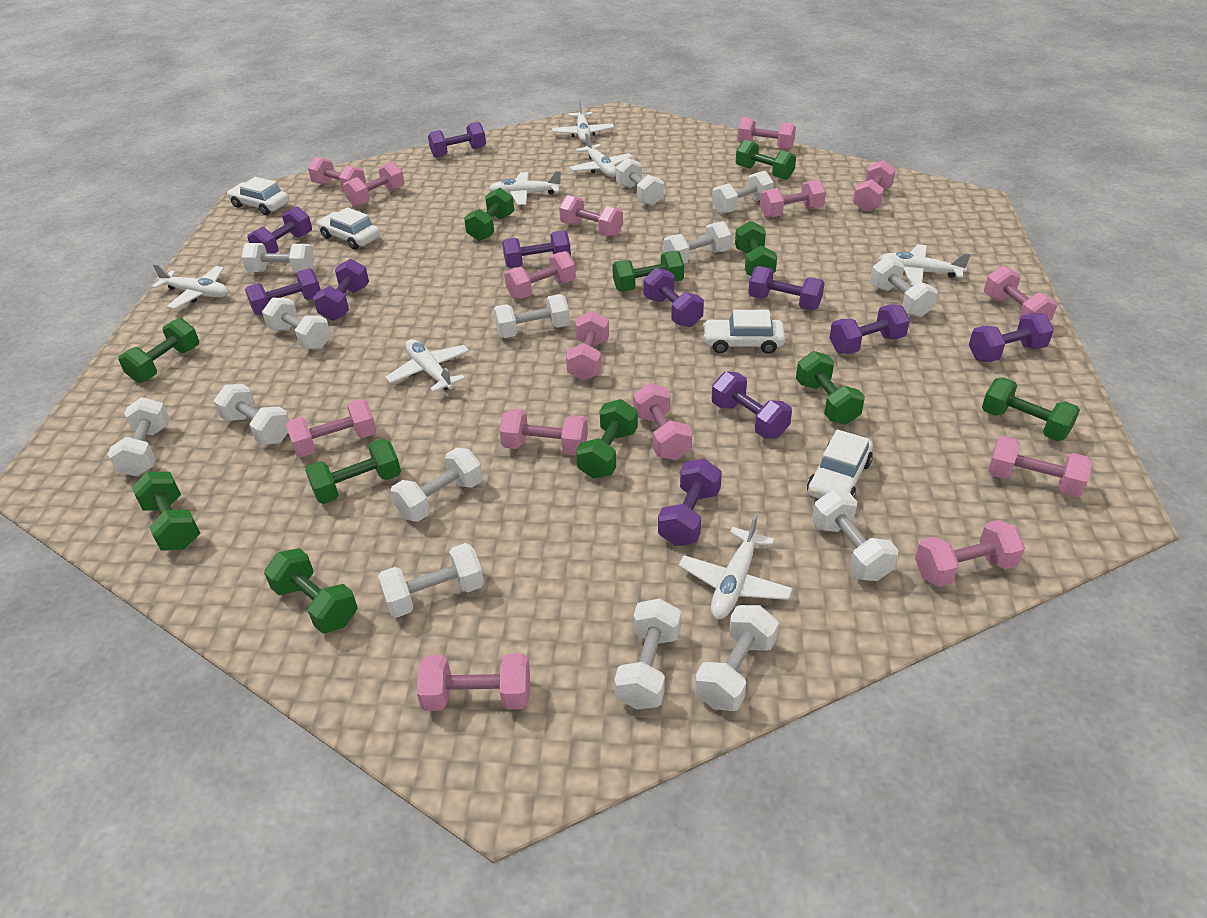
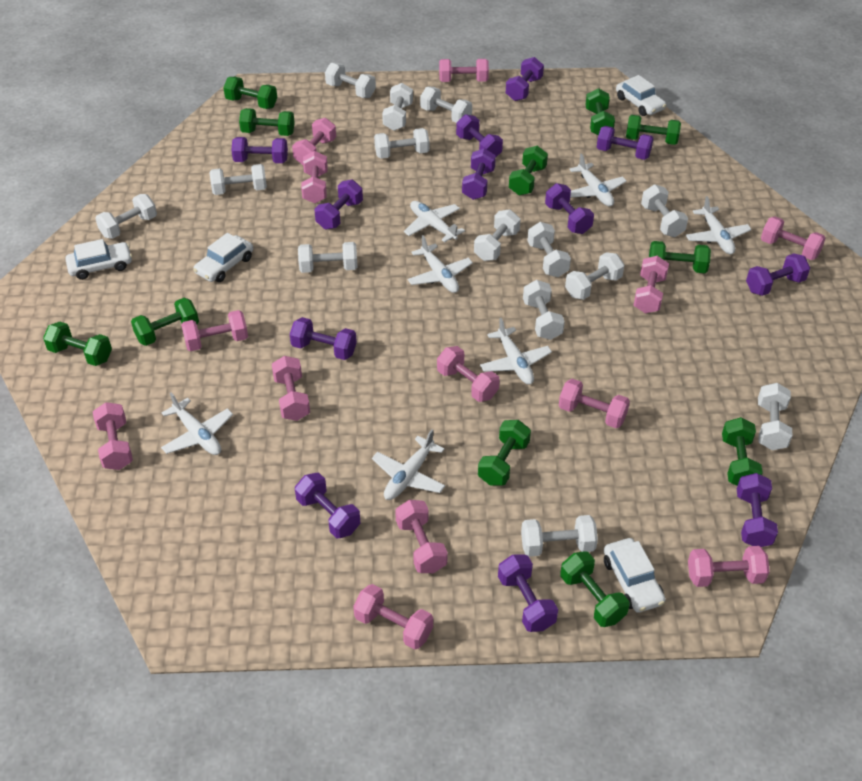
pink dumbbell: [286,399,377,457] [308,157,366,191] [343,162,404,207] [417,653,530,711] [499,409,588,455] [504,251,576,299] [559,195,623,237] [566,311,609,381] [633,383,692,460] [737,117,796,150] [760,179,826,218] [853,160,896,211] [915,520,1025,587] [984,266,1057,321] [988,436,1092,498] = 15 -> [93,402,133,470] [181,310,248,351] [272,356,310,421] [292,118,336,165] [301,151,328,203] [353,584,433,650] [395,500,448,573] [437,346,500,402] [439,59,489,82] [559,379,630,428] [633,256,669,314] [688,546,770,587] [761,216,826,260] = 13
purple dumbbell: [245,268,321,315] [247,206,312,253] [313,259,369,321] [428,122,486,158] [502,230,571,268] [643,268,704,327] [658,459,722,546] [712,371,792,438] [748,266,825,310] [830,305,910,354] [969,313,1054,362] = 11 -> [231,137,288,163] [290,317,357,360] [295,473,361,538] [314,180,363,229] [456,114,503,157] [462,148,496,200] [498,555,558,632] [506,57,544,101] [545,183,594,234] [597,126,654,160] [737,473,778,547] [746,253,810,296] = 12

